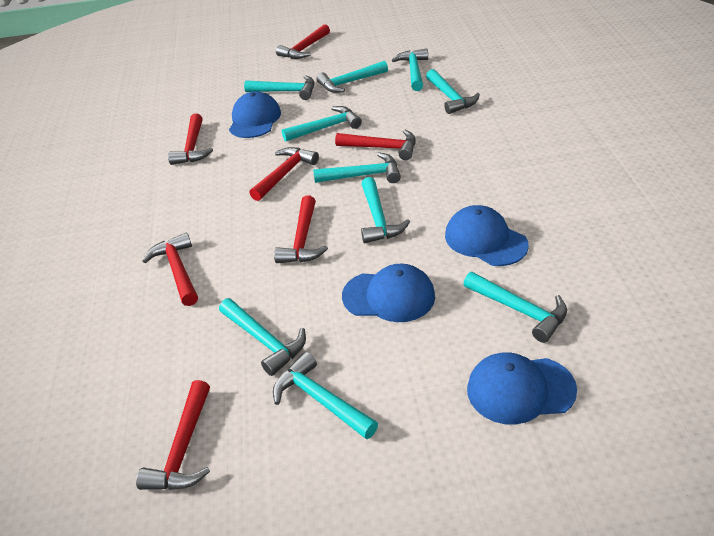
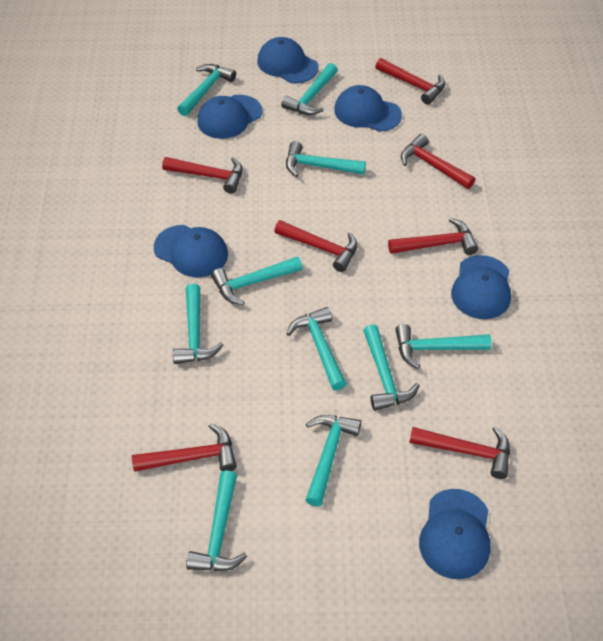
blue cap: [229,91,281,138] [342,263,435,322] [445,205,529,266] [467,352,577,425] = 4 -> [154,225,228,277] [198,95,262,139] [257,37,319,83] [334,85,402,132] [419,489,491,579] [451,255,511,319] = 6

